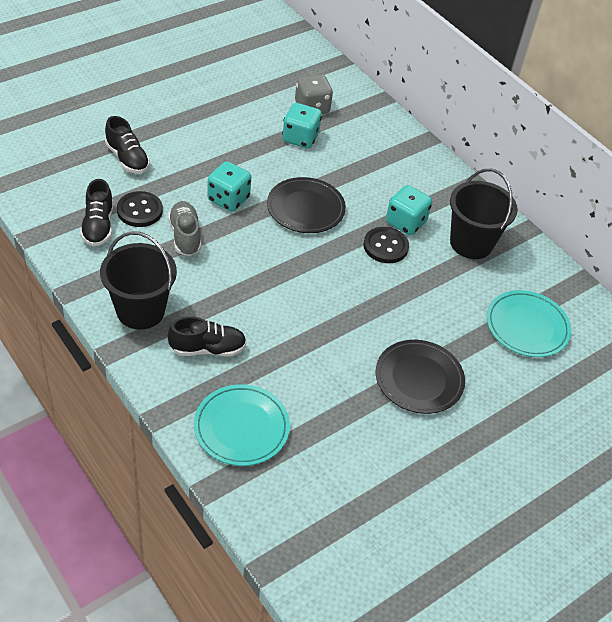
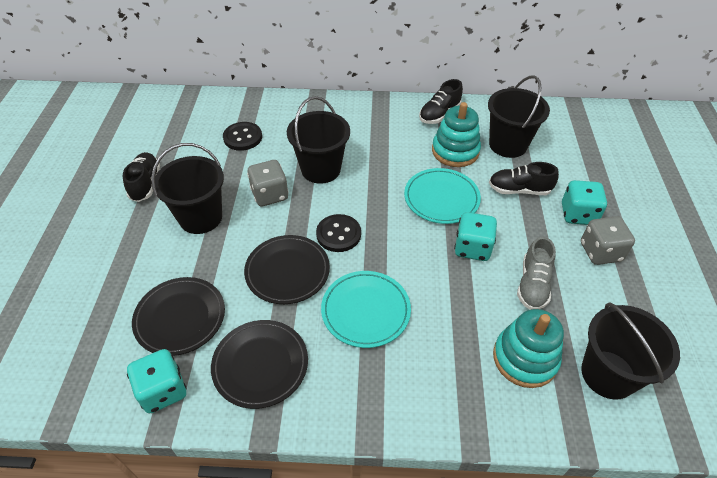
black bucket: [100,231,177,330] [450,169,518,259] = 2 -> [151,143,224,234] [287,96,350,184] [488,75,550,158] [581,302,680,400] = 4
black plate: [267,177,346,233] [376,340,465,414] = 2 -> [132,277,225,356] [211,320,308,409] [244,235,330,304] = 3
grey dice: [295,74,333,114] = 1 -> [247,160,289,206] [581,216,635,265] = 2
turquoise stacking toy: none = 0 -> [432,102,481,167] [493,309,564,388] = 2

